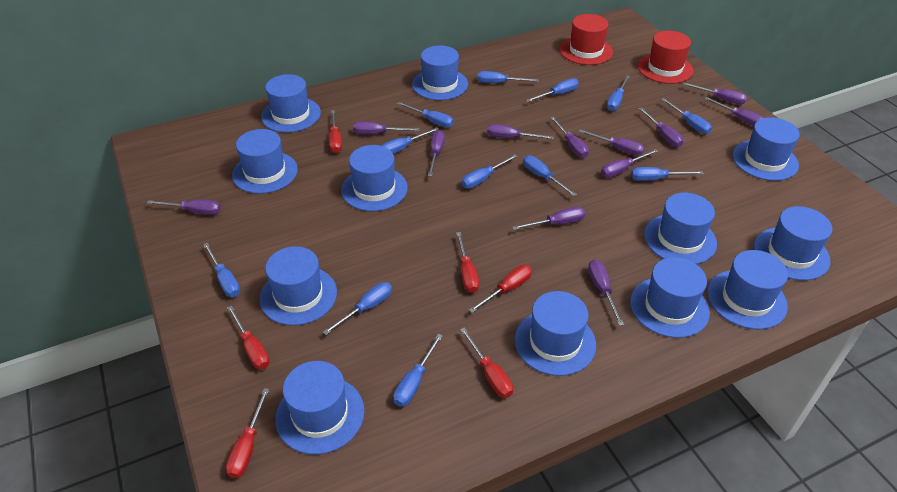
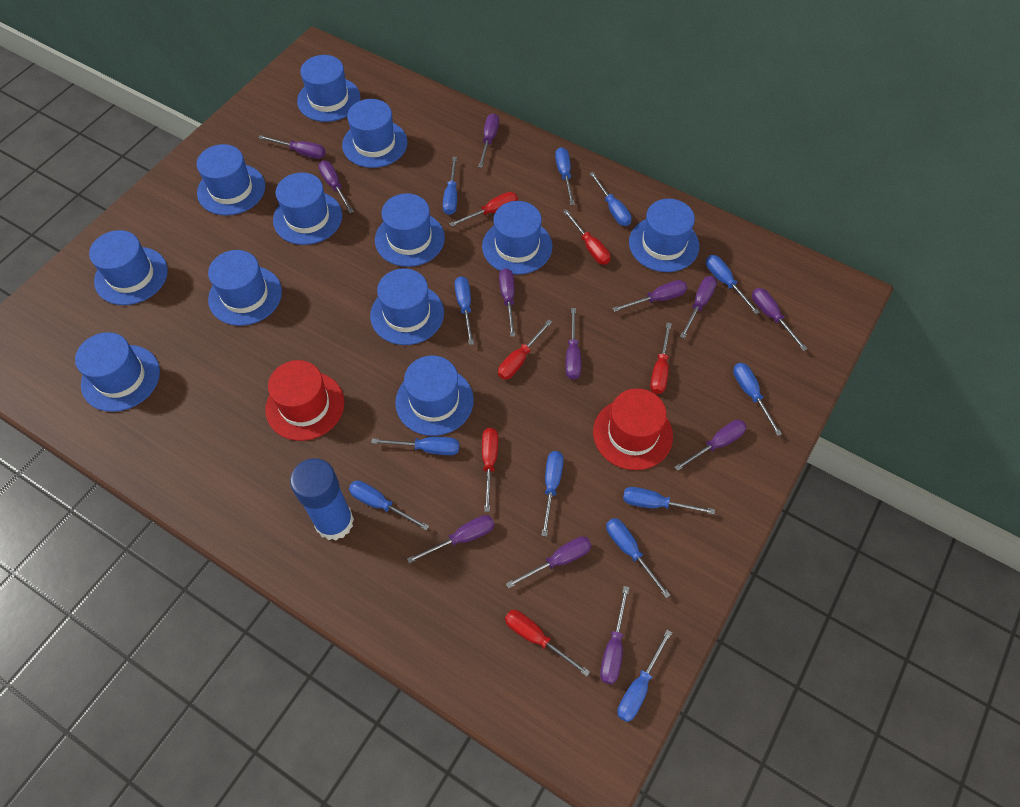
blue glue stick: none = 0 -> [290,458,354,540] = 1

